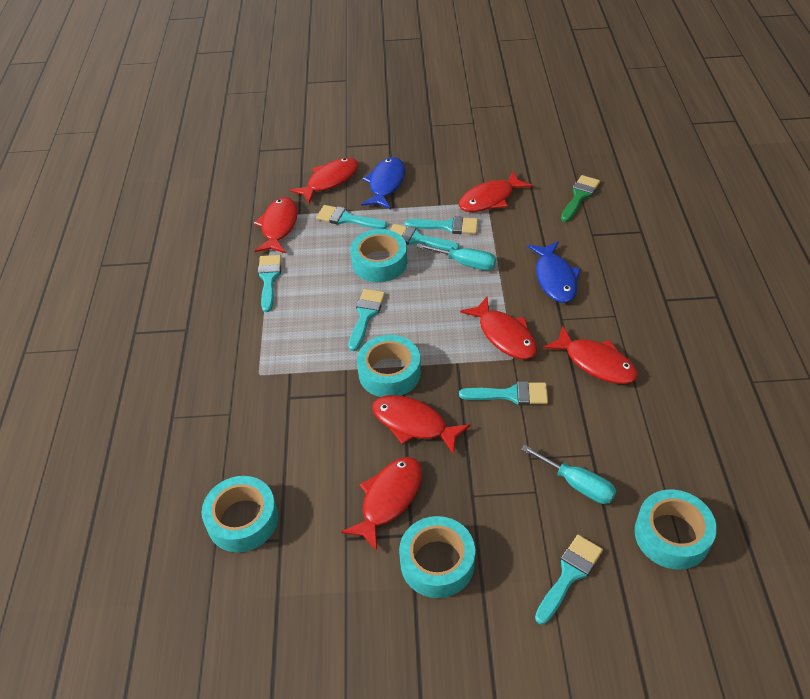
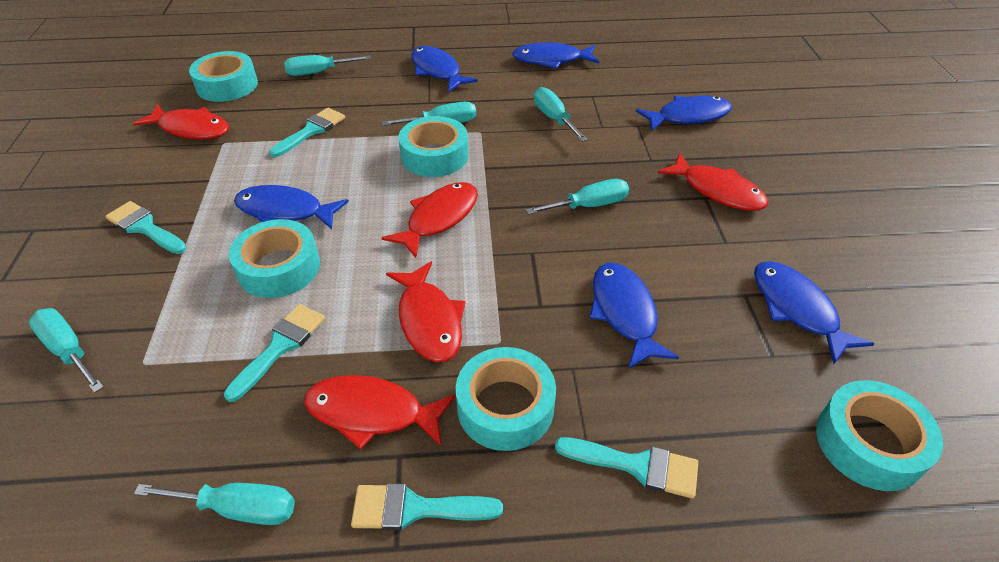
blue fish: [361,157,405,209] [527,241,581,303] = 2 -> [234,185,349,229] [411,46,478,92] [512,42,599,69] [590,263,679,369] [636,96,732,131] [754,261,874,364] = 6
green brush: [561,175,600,222] = 1 -> none = 0
red fish: [254,197,298,253] [290,158,358,204] [341,457,422,551] [372,395,471,455] [459,171,532,212] [460,297,537,359] [543,326,638,384] = 7 -> [133,104,229,139] [304,375,455,450] [382,182,478,258] [386,261,466,362] [658,153,768,211] = 5
turquoise brush: [258,255,281,312] [316,205,387,229] [348,289,385,351] [390,224,460,251] [405,216,478,234] [459,381,548,405] [535,535,603,625] = 7 -> [105,201,187,254] [224,304,325,402] [269,108,345,157] [351,483,503,530] [555,437,698,499] = 5
turquoise screwdriver: [417,243,496,270] [521,445,616,504] = 2 -> [29,308,104,393] [134,483,295,525] [284,55,371,76] [382,102,476,126] [526,179,629,215] [534,87,588,142] = 6

